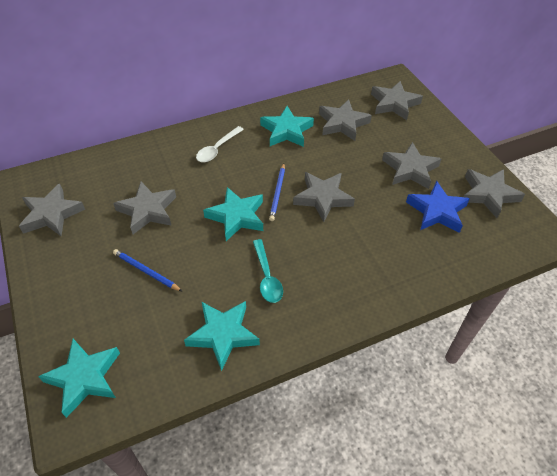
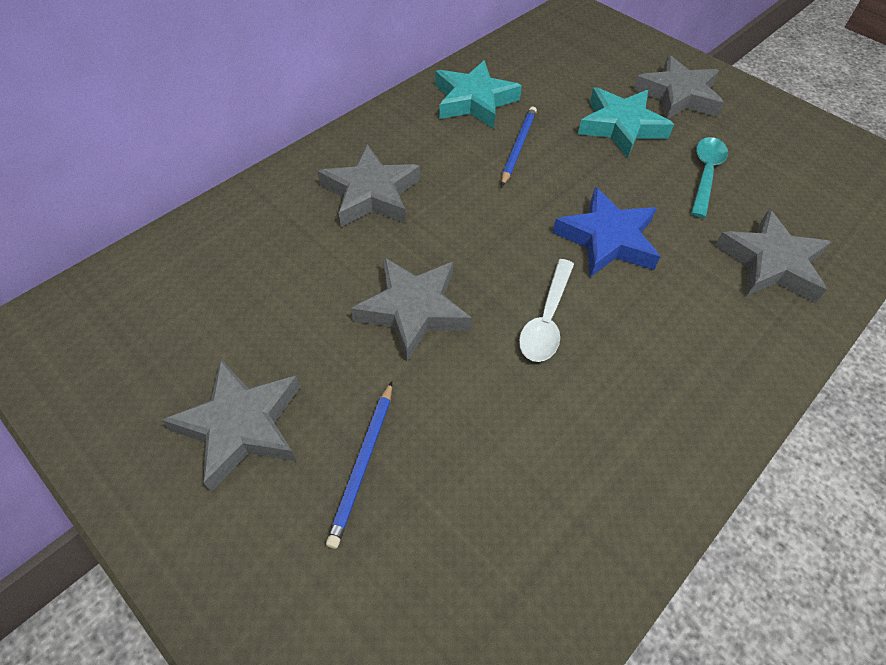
grey star: [19,184,85,237] [113,182,176,234] [293,172,355,222] [319,99,372,141] [371,81,423,120] [382,142,441,189] [464,169,525,218] = 7 -> [162,359,300,492] [318,144,420,227] [351,257,472,361] [633,55,724,119] [714,210,831,303] = 5
turquoise star: [38,339,120,418] [184,301,260,371] [203,187,263,241] [260,106,314,147] = 4 -> [435,60,522,129] [578,87,674,159] = 2

